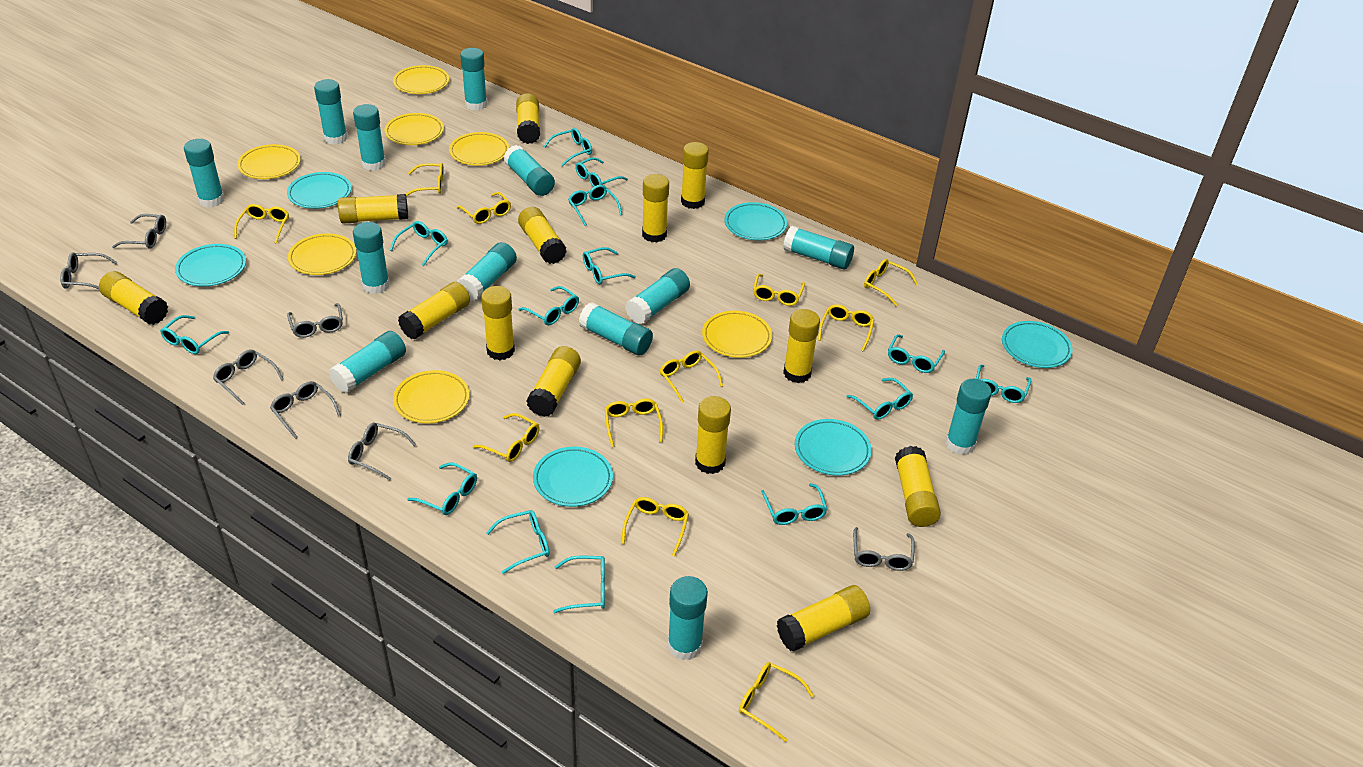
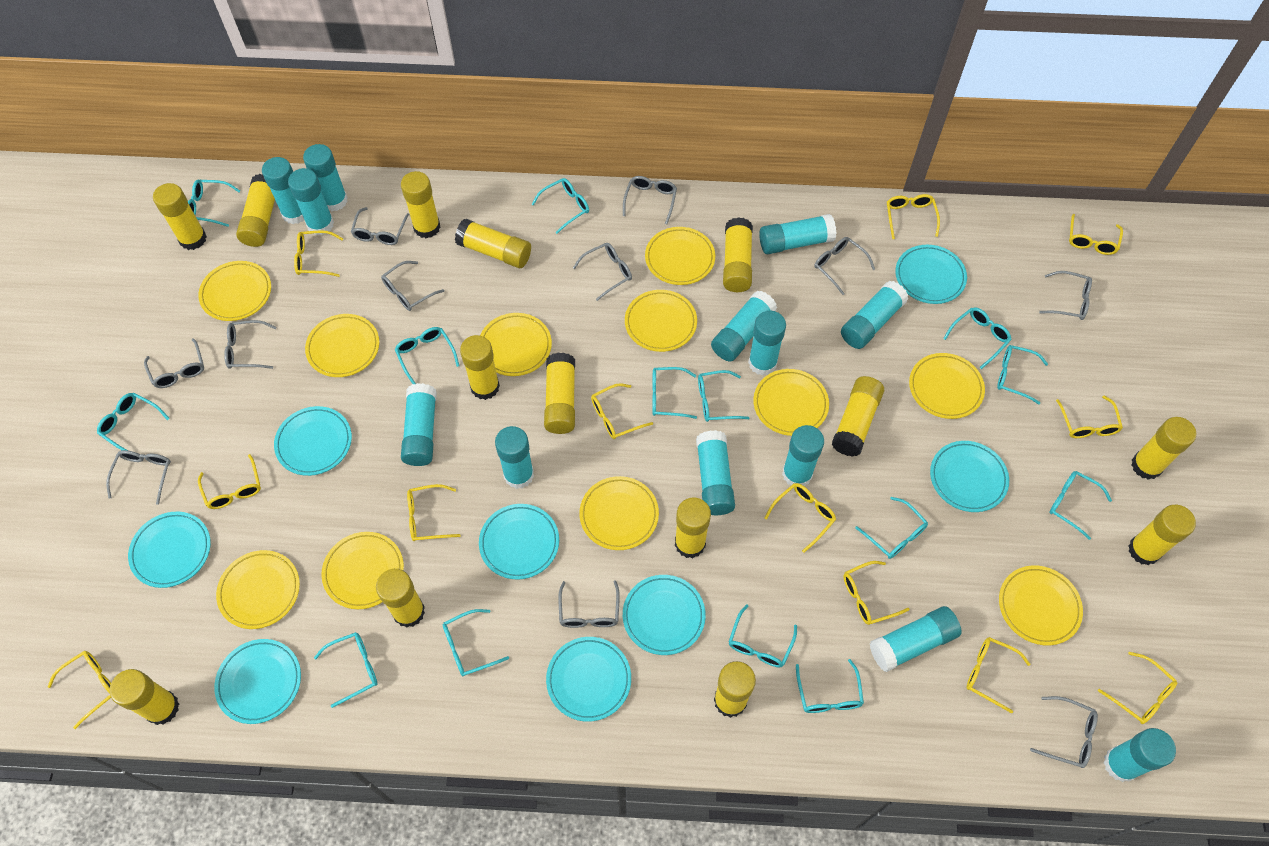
grey glasses: [60,252,118,289] [112,214,166,249] [213,349,283,405] [270,381,341,439] [287,303,343,338] [348,423,416,480] [853,527,915,571] = 7 -> [106,450,171,505] [144,338,204,388] [224,320,276,369] [351,207,409,245] [381,261,444,311] [558,580,620,628] [573,243,632,301] [623,176,677,224] [814,237,875,295] [1030,696,1098,768] [1039,271,1092,320] = 11
turquoise plate: [175,244,246,286] [287,172,351,209] [533,447,613,507] [724,202,787,240] [795,419,872,476] [1002,321,1073,368] = 6 -> [128,512,211,588] [214,639,301,724] [274,406,352,476] [479,504,559,580] [546,637,631,722] [623,575,706,655] [895,245,967,304] [930,441,1009,512] = 8
yellow glasses: [234,204,289,244] [406,163,444,196] [457,192,511,224] [473,413,539,462] [605,399,663,447] [622,497,689,556] [659,350,723,403] [739,662,814,742] [753,274,805,306] [818,304,875,352] [864,259,918,306] = 11 -> [47,650,111,729] [198,454,261,509] [294,230,343,277] [407,484,461,541] [591,383,653,439] [764,483,836,553] [843,561,909,625] [887,194,940,239] [966,637,1030,713] [1056,396,1123,438] [1069,214,1123,255] [1098,652,1177,724] = 12
yellow glue stick: [99,271,168,325] [338,194,408,224] [398,282,470,340] [481,286,515,361] [516,93,540,144] [518,207,567,264] [527,346,581,417] [642,174,669,243] [681,142,709,209] [695,396,731,474] [777,585,870,652] [783,309,820,383] [895,446,941,527] = 13 -> [110,669,179,725] [153,183,207,250] [236,174,275,247] [376,569,425,628] [401,171,441,239] [455,219,531,268] [460,335,500,400] [544,353,575,434] [675,498,711,558] [714,661,756,718] [723,217,753,292] [832,376,884,457] [1128,505,1196,565] [1131,417,1196,480] = 14
yellow plate: [237,144,301,179] [288,233,356,275] [384,113,444,145] [393,65,449,94] [393,370,469,423] [449,132,509,166] [702,311,772,358] = 7 -> [198,261,271,321] [216,550,300,629] [305,314,379,377] [321,532,404,609] [480,313,552,376] [579,476,659,550] [625,290,697,352] [645,227,715,285] [753,369,829,436] [909,353,985,419] [999,566,1083,645] = 11

